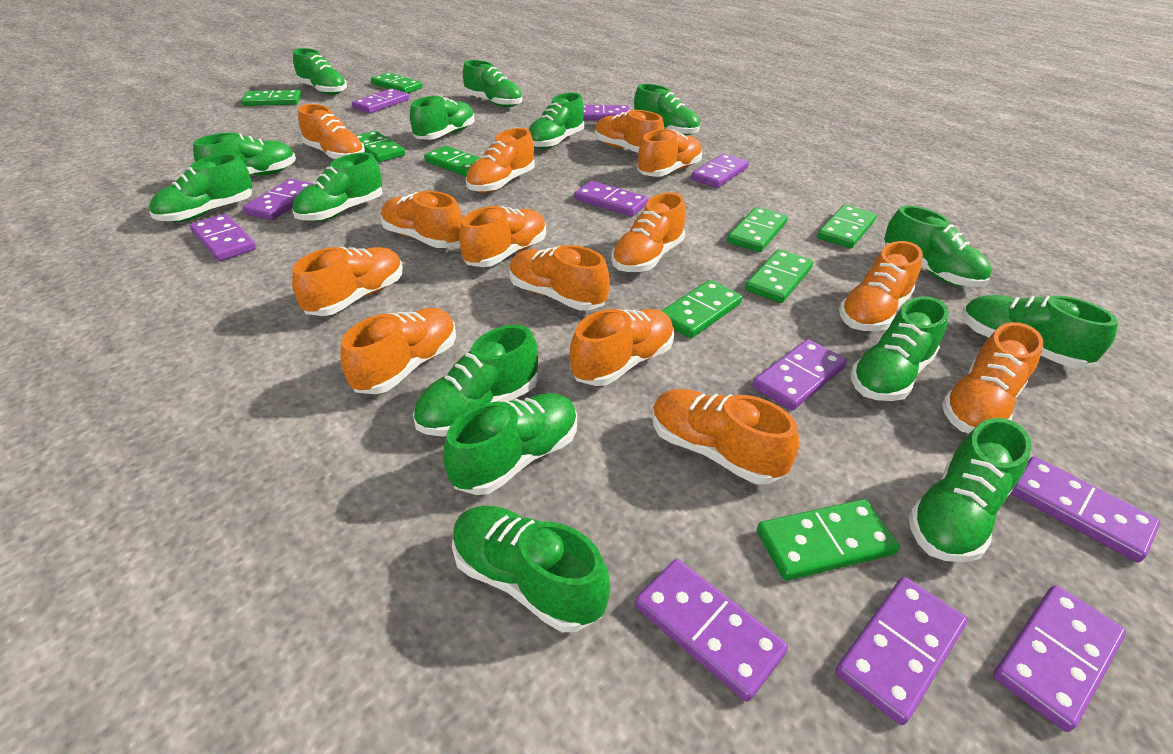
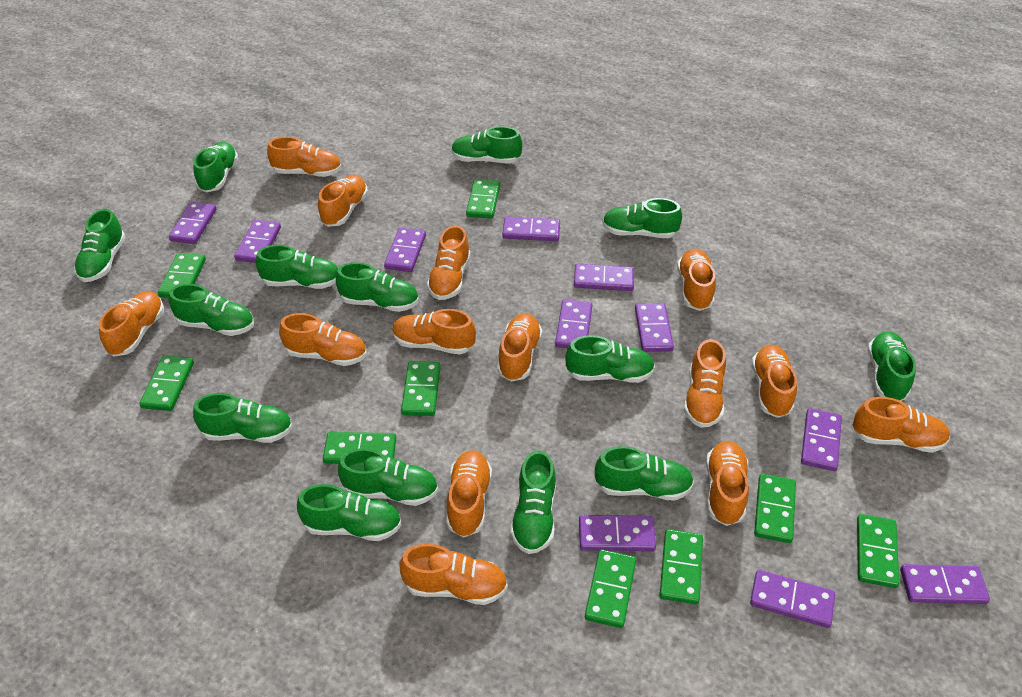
green shoe: [149,154,252,222] [193,133,296,176] [292,152,383,222] [293,48,347,95] [410,96,475,140] [413,325,538,437] [443,393,577,495] [452,506,610,632] [463,60,522,107] [528,92,584,149] [634,84,700,135] [851,296,949,401] [884,206,992,287] [909,418,1032,562] [962,295,1118,368] = 15 -> [74,209,126,282] [169,284,254,336] [193,142,238,192] [193,393,292,443] [256,245,338,289] [297,484,401,541] [336,262,419,312] [338,449,438,506] [451,126,522,164] [510,450,556,554] [565,335,655,383] [595,446,694,501] [602,198,682,238] [868,331,916,401] = 14

